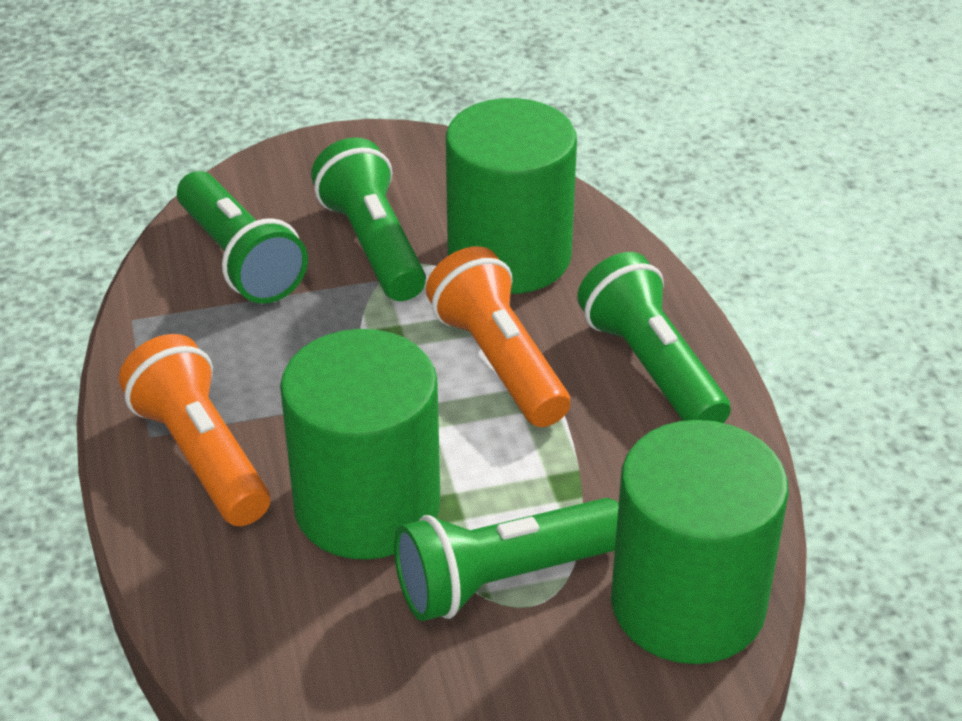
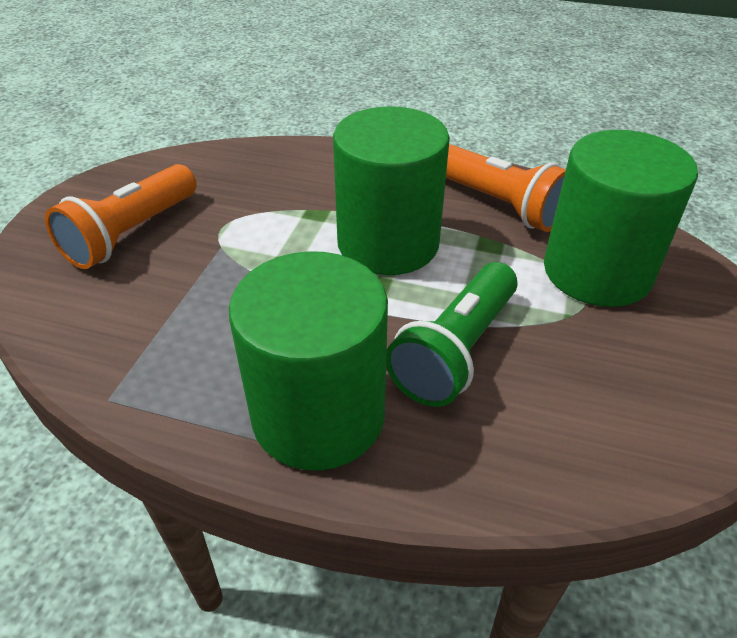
green flashlight: [177,171,308,304] [311,138,426,301] [394,498,619,621] [577,252,731,423] = 4 -> [386,262,518,407] = 1

